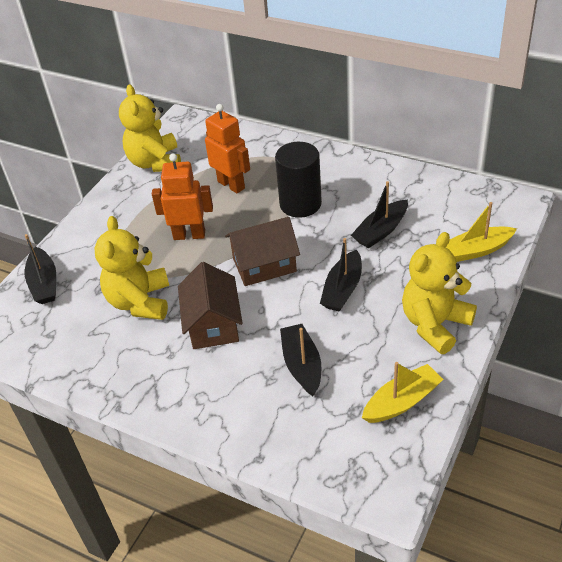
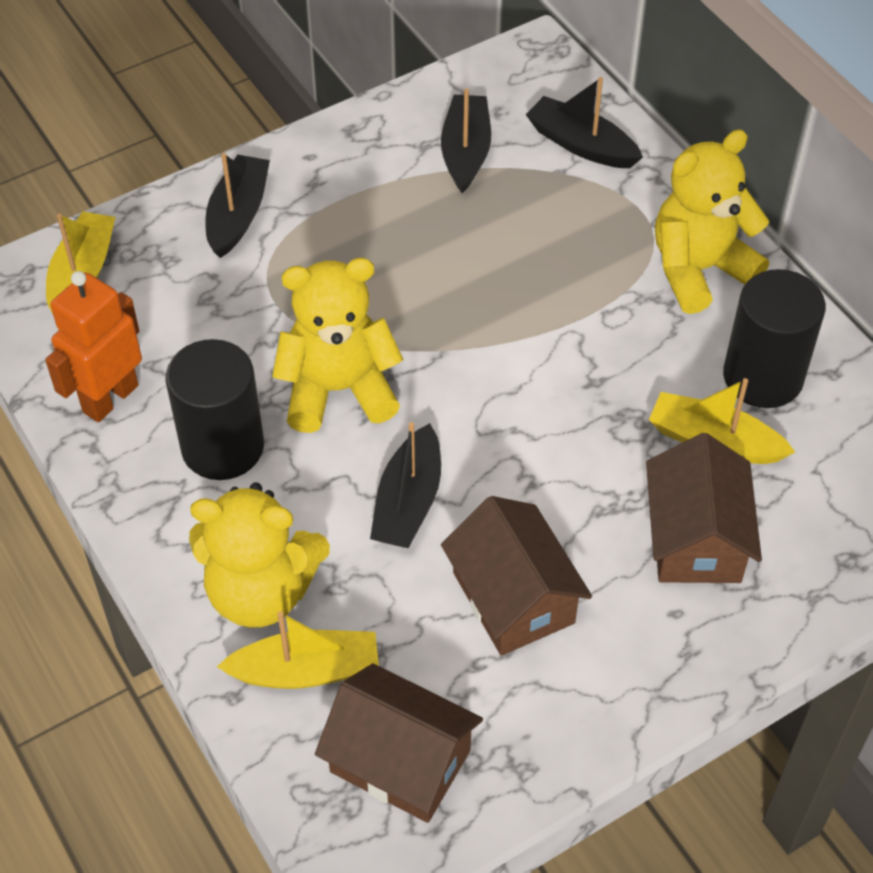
black cylinder: [275,142,322,218] = 1 -> [166,339,264,480] [723,269,826,408] = 2
brown house: [178,262,242,349] [225,217,300,286] = 2 -> [315,663,483,823] [441,496,592,656] [646,433,762,583] = 3
orange robot: [152,153,213,240] [205,104,250,194] = 2 -> [45,271,142,422] = 1
yellow boat: [362,362,444,423] [446,202,517,262] = 2 -> [46,211,115,314] [217,611,379,689] [649,378,795,464] = 3

